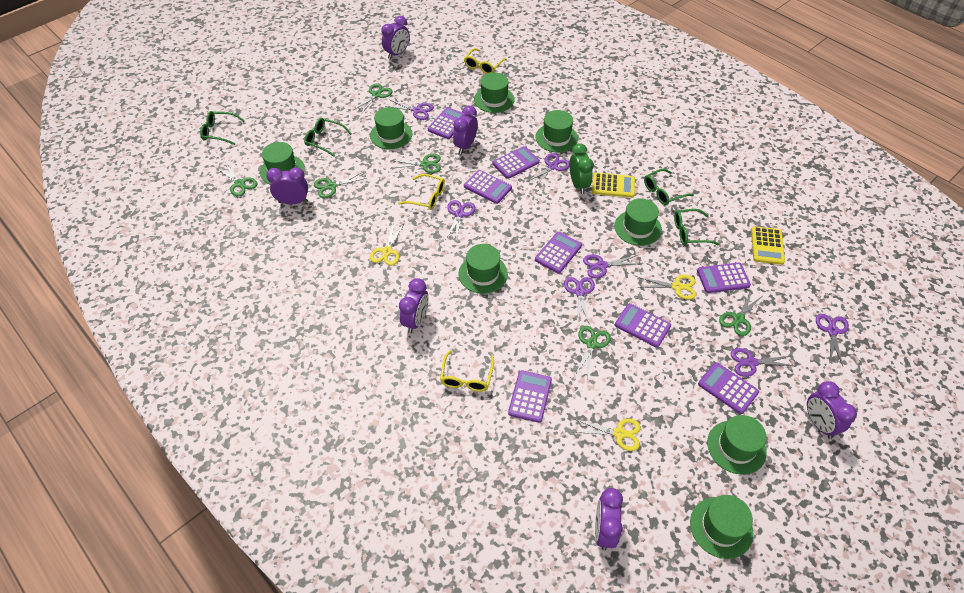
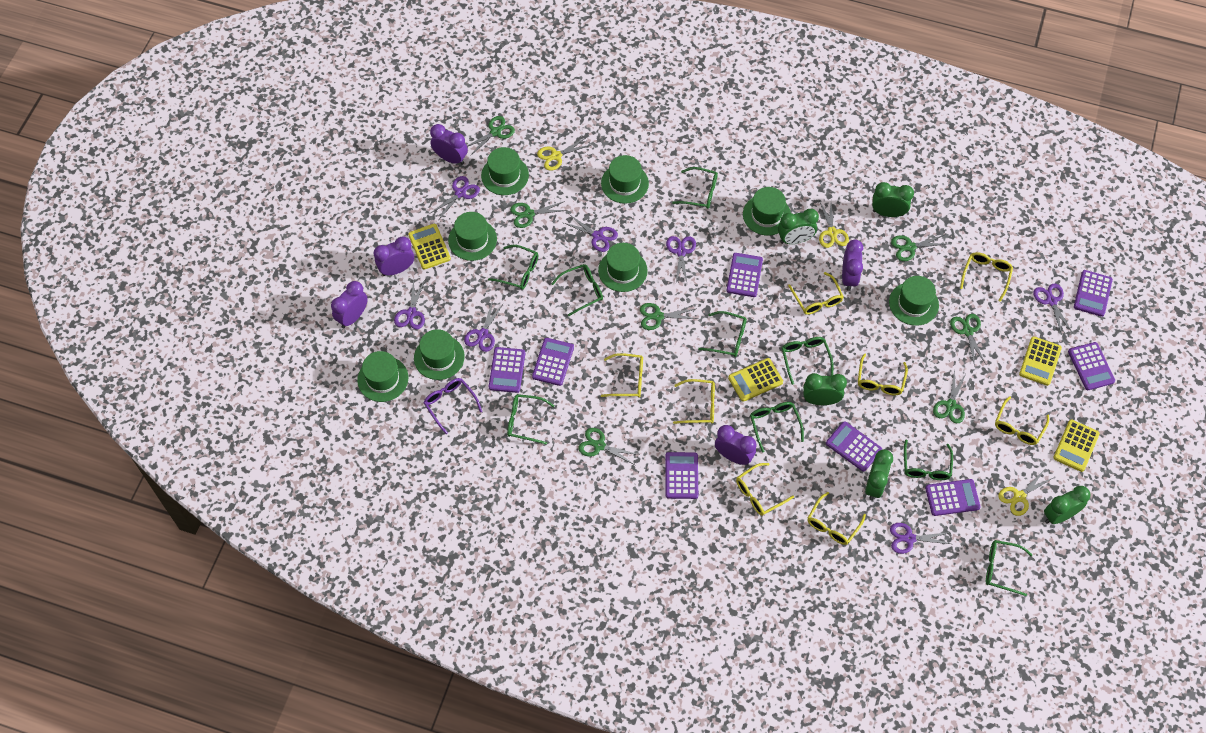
green clock: [570,143,594,194] = 1 -> [778,209,819,244] [803,373,847,405] [865,450,893,500] [872,182,914,217] [1044,486,1091,524] = 5
green glasses: [200,111,245,145] [304,118,352,157] [644,169,694,205] [674,209,719,245] = 4 -> [488,245,538,290] [507,394,555,445] [551,264,603,316] [672,167,718,209] [698,311,747,357] [750,402,804,453] [782,337,833,385] [904,440,953,480] [986,540,1032,596] = 9
green scissors: [217,164,257,196] [314,172,367,198] [354,83,393,114] [391,154,441,173] [575,326,611,378] [719,290,762,336] = 6 -> [467,116,515,156] [510,201,568,228] [578,428,640,465] [640,303,698,330] [891,235,947,261] [933,369,967,423] [950,314,986,367] = 7
purple clock: [266,167,308,205] [381,16,410,59] [399,278,429,333] [453,106,477,154] [595,488,623,551] [807,381,857,439] = 6 -> [331,281,368,328] [374,236,414,276] [430,124,468,165] [715,425,756,465] [842,239,863,291] = 5
purple glasses: none = 0 -> [423,378,482,434] = 1
yellow calculator: [592,172,635,198] [751,226,785,265] = 2 -> [408,224,451,270] [728,358,783,402] [1019,336,1062,386] [1053,420,1100,472] = 4
yellow glasses: [398,174,445,210] [440,350,494,392] [464,48,507,74] = 3 -> [601,353,643,397] [673,379,715,424] [736,463,794,516] [788,272,844,315] [807,492,866,545] [858,353,908,395] [960,252,1013,302] [995,396,1049,445] = 8

